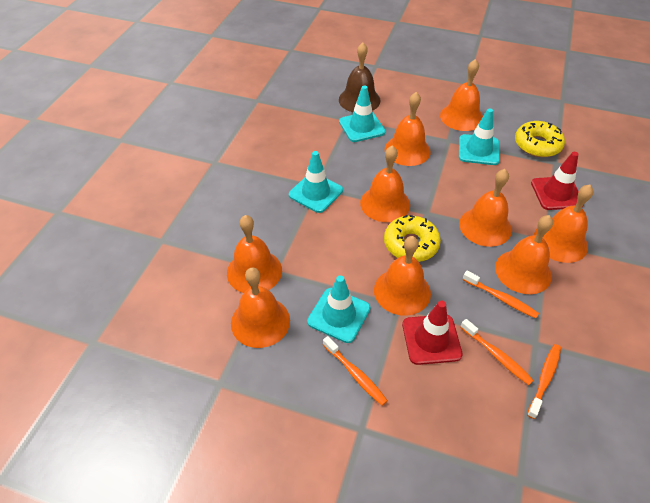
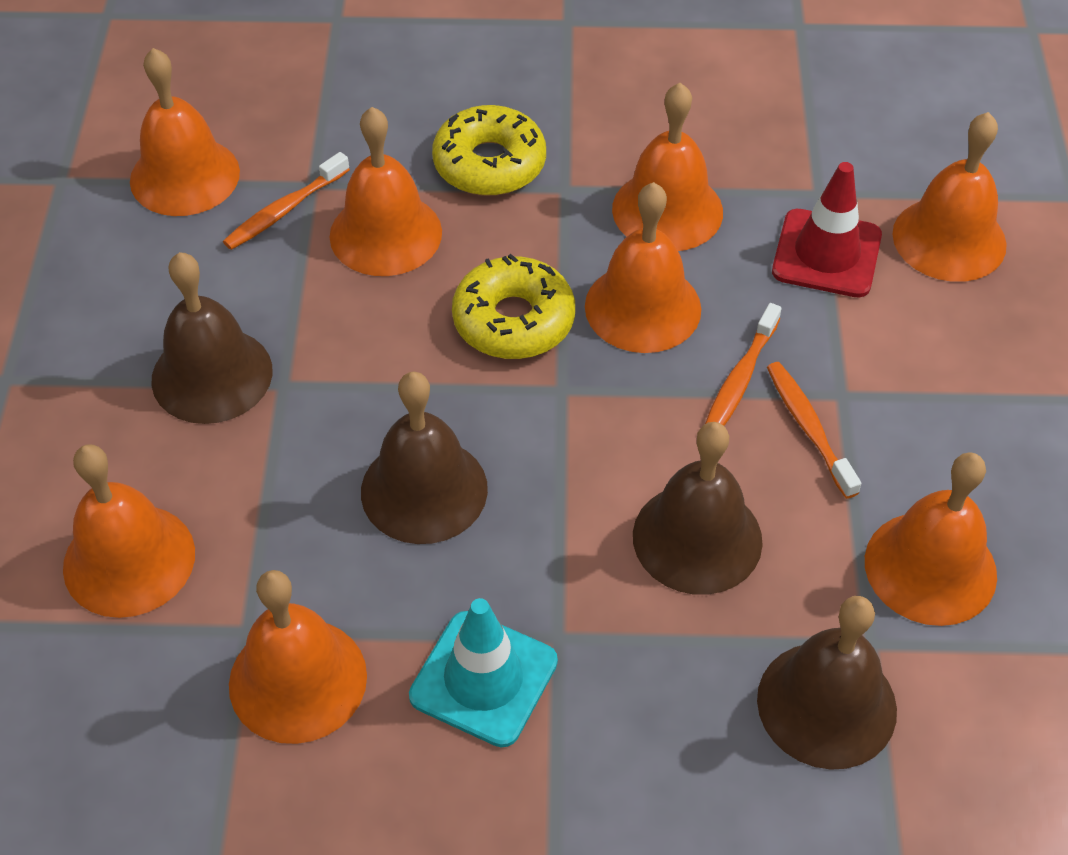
brown bell: [339,42,381,112] = 1 -> [151,252,272,424] [361,372,488,544] [633,422,763,595] [757,596,897,770] = 4
orange bell: [227,215,282,293] [231,267,290,348] [360,145,410,222] [374,236,431,316] [385,92,431,166] [440,59,483,131] [459,169,512,247] [495,215,553,294] [534,184,593,263] = 9 -> [63,445,195,618] [130,48,240,216] [229,570,367,744] [329,107,442,276] [585,182,701,353] [612,83,723,251] [865,453,997,626] [892,112,1007,282] = 8
orange toothbrush: [323,336,388,406] [460,319,534,385] [462,271,539,318] [527,344,561,419] = 4 -> [223,152,350,250] [705,303,782,426] [767,362,862,499] = 3
red traffic cone: [402,301,463,365] [531,152,584,210] = 2 -> [772,162,882,298] = 1
turquoise traffic cone: [289,151,343,213] [307,275,370,343] [339,85,385,142] [459,108,500,165] = 4 -> [409,598,558,747] = 1

